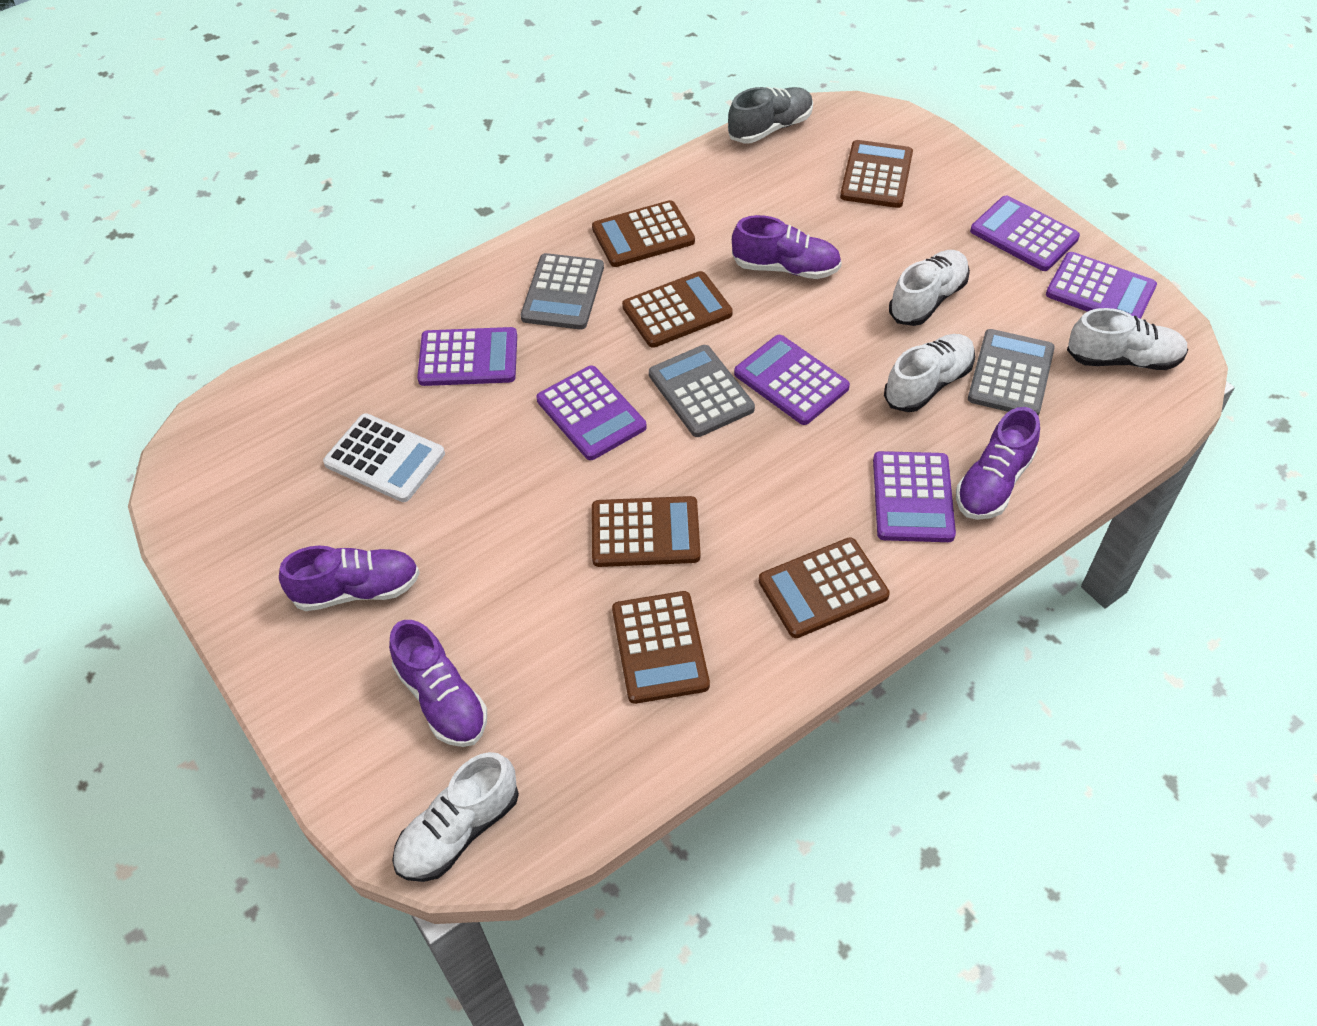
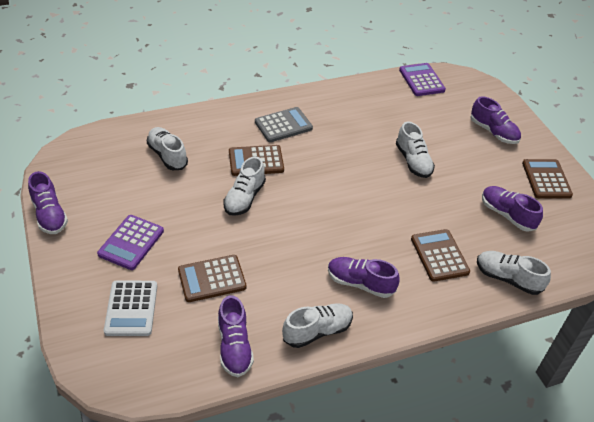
brown calculator: [592,200,695,267] [592,496,701,567] [612,591,710,704] [622,271,733,348] [759,537,890,638] [840,140,913,208] = 6 -> [178,255,246,302] [229,145,284,176] [411,229,470,282] [522,159,573,199] = 4
grey calculator: [521,253,604,330] [649,345,755,437] [968,329,1055,416] = 3 -> [255,107,313,142] = 1
grey shoe: [728,87,813,143] = 1 -> none = 0
purple calculator: [417,327,517,386] [536,366,647,460] [734,335,850,425] [873,451,956,542] [970,195,1080,271] [1046,252,1157,319] = 6 -> [97,215,164,270] [399,63,446,96] = 2
purple shoe: [279,546,420,611] [389,620,487,747] [732,215,842,279] [956,407,1040,520] = 4 -> [28,171,68,234] [218,295,254,377] [328,257,400,298] [470,96,521,144] [482,186,543,232] = 5
white shoe: [392,752,519,882] [884,334,975,412] [889,250,970,326] [1067,308,1188,370] = 4 -> [147,127,188,170] [224,157,266,216] [282,303,353,348] [396,122,435,178] [477,251,551,295] = 5

